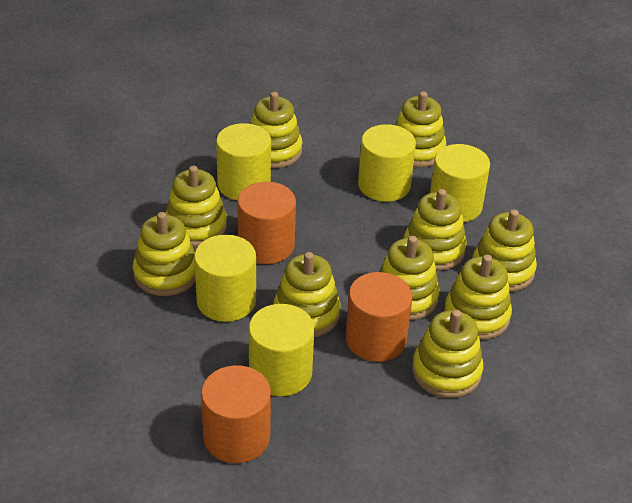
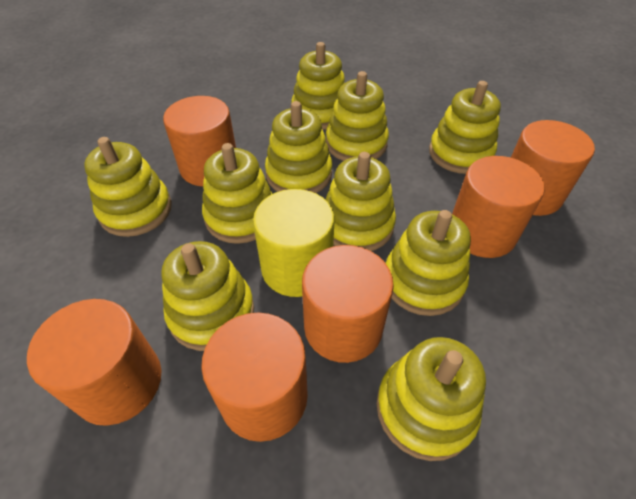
orange cylinder: [201,365,271,463] [237,182,296,264] [346,272,412,362] = 3 -> [27,299,161,426] [163,96,236,187] [201,313,308,442] [302,245,394,363] [452,156,545,258] [511,120,595,216] = 6
yellow cylinder: [194,235,256,322] [216,123,271,200] [249,304,314,396] [358,124,416,202] [430,144,490,222] = 5 -> [253,189,335,297] = 1

